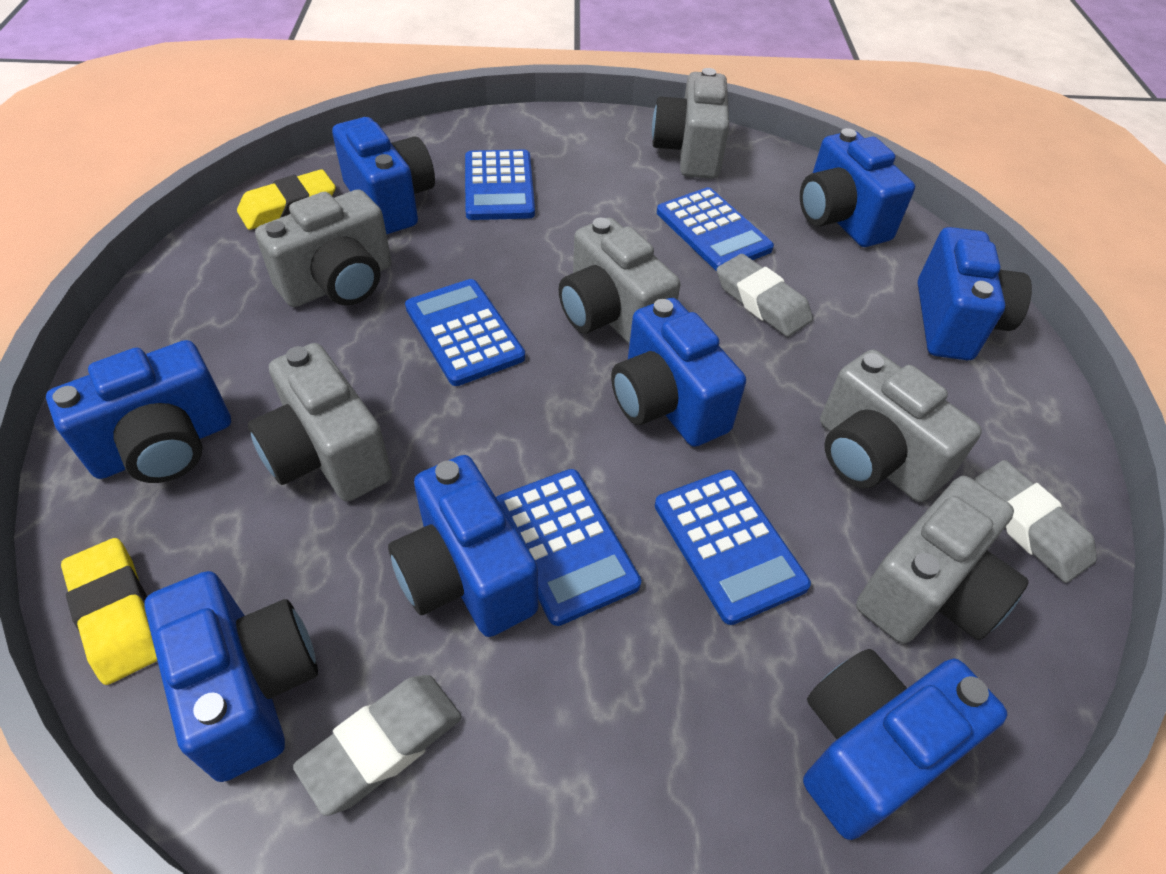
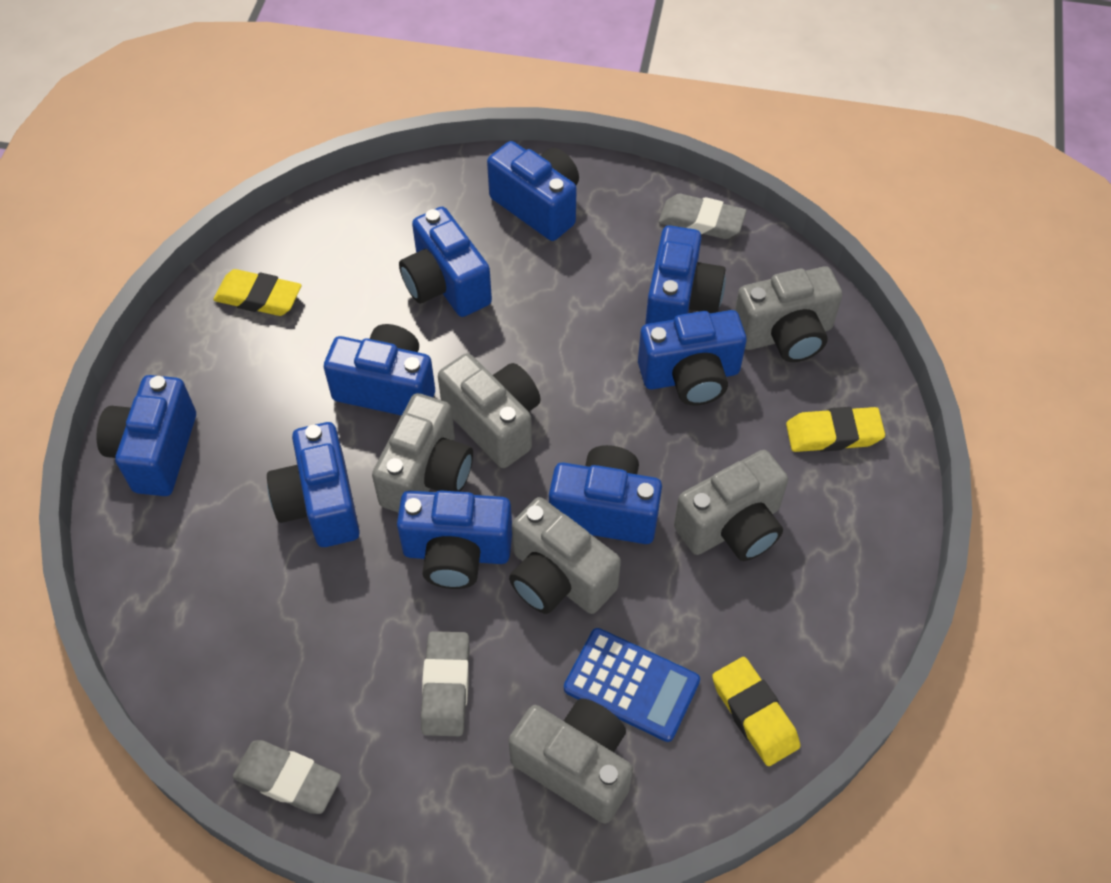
blue calculator: [405,279,525,386] [465,150,535,220] [496,469,641,626] [655,470,811,625] [657,187,774,271] = 5 -> [564,628,700,742] = 1
blue camera: [46,340,231,483] [144,571,318,782] [332,117,435,234] [388,455,538,637] [611,298,746,447] [800,128,915,247] [803,649,1007,840] [918,227,1032,360] = 8 -> [96,375,196,496] [267,422,360,547] [324,324,435,416] [397,490,512,589] [399,207,492,317] [487,141,579,241] [549,445,662,544] [638,310,747,406] [645,225,726,324] = 9
yellow eraser: [61,538,157,685] [237,169,336,230] = 2 -> [213,269,302,316] [712,657,800,766] [786,407,885,452] = 3

